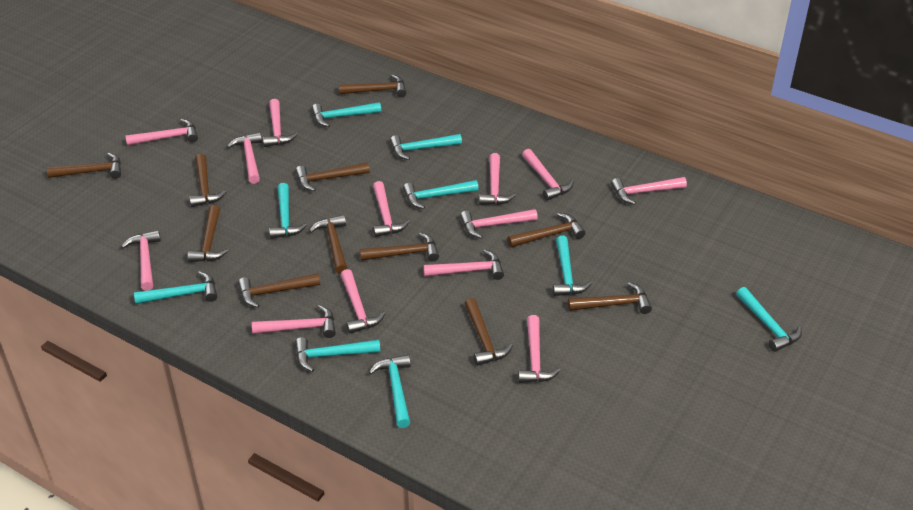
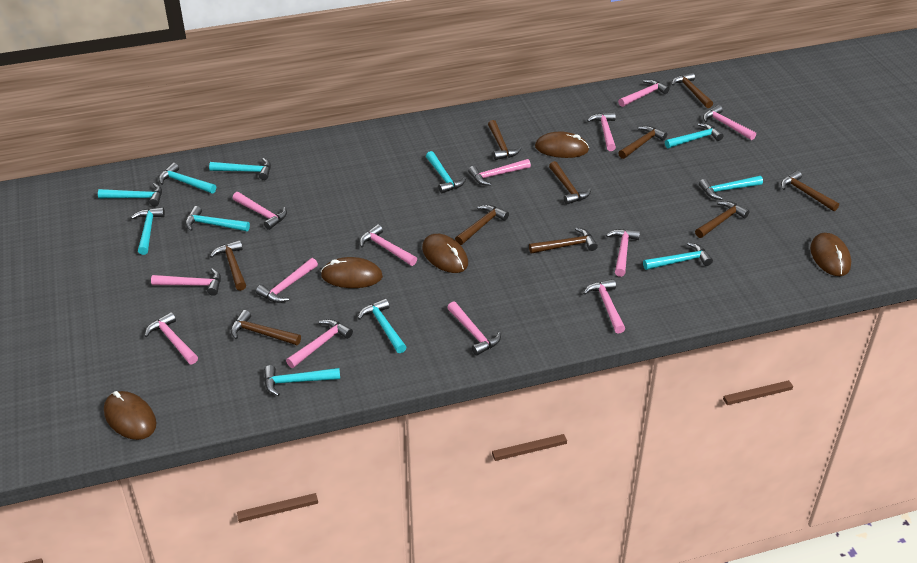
brown hammer: [47,153,121,179] [188,205,228,262] [189,154,227,207] [238,273,320,308] [295,162,370,191] [309,215,348,274] [339,74,406,97] [360,232,439,262] [464,298,513,366] [507,213,586,248] [568,282,652,314] = 11 -> [210,240,246,291] [231,310,301,345] [455,205,509,245] [488,120,522,160] [529,228,598,254] [549,161,591,205] [618,126,667,159] [672,72,713,108] [695,201,750,238] [781,171,839,211] = 10
brown mouse: none = 0 -> [104,391,156,440] [321,257,383,288] [422,234,468,273] [535,132,589,158] [810,233,851,276] = 5
turquoise hammer: [134,271,217,304] [269,183,307,239] [295,337,380,372] [312,102,381,127] [369,354,411,428] [390,134,462,160] [403,180,479,209] [553,236,592,296] [736,287,802,352] = 9 -> [98,183,162,206] [131,207,165,255] [159,163,216,193] [185,206,250,231] [209,158,271,180] [264,365,340,396] [358,298,406,353] [426,151,466,193] [643,242,713,270] [665,123,724,148] [699,176,763,200] = 11

